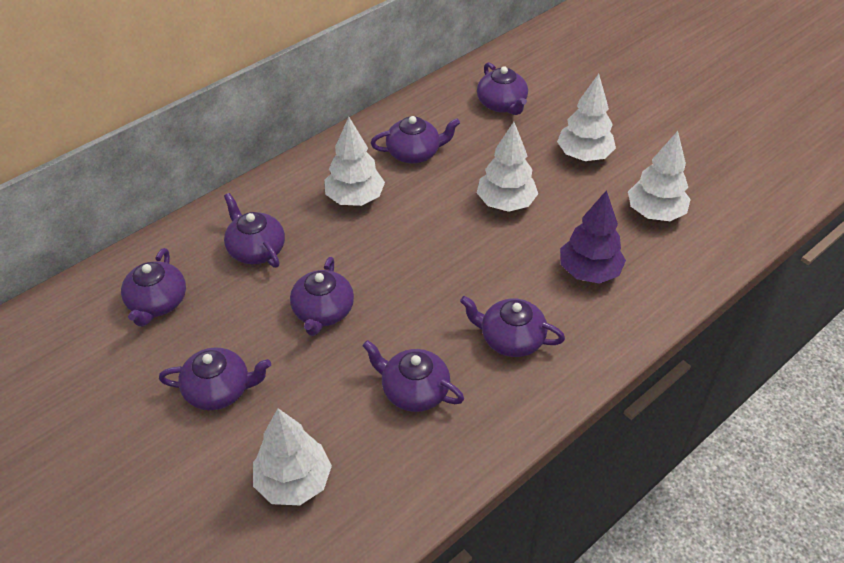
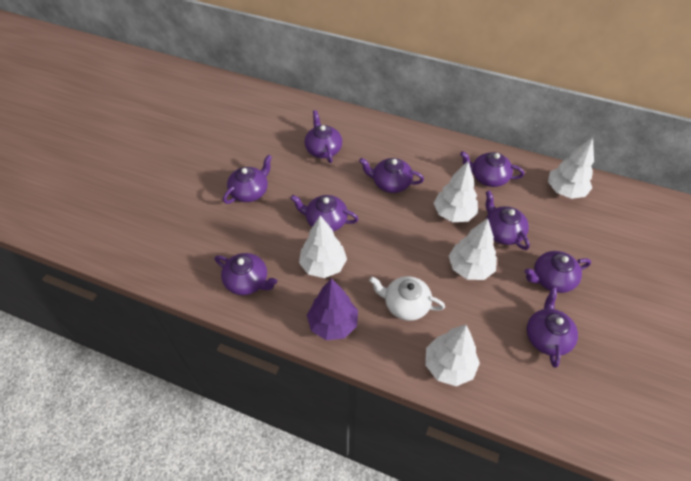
purple teapot: [121,248,186,327] [159,347,271,410] [224,193,285,268] [290,257,354,336] [363,340,464,412] [371,116,460,164] [460,296,565,357] [477,62,528,115] = 8 -> [215,253,277,295] [223,155,272,204] [290,195,359,232] [304,110,342,163] [359,158,424,193] [460,151,524,187] [485,191,530,250] [525,251,591,293] [527,287,578,368] = 9
white teapot: none = 0 -> [369,276,445,321] = 1

